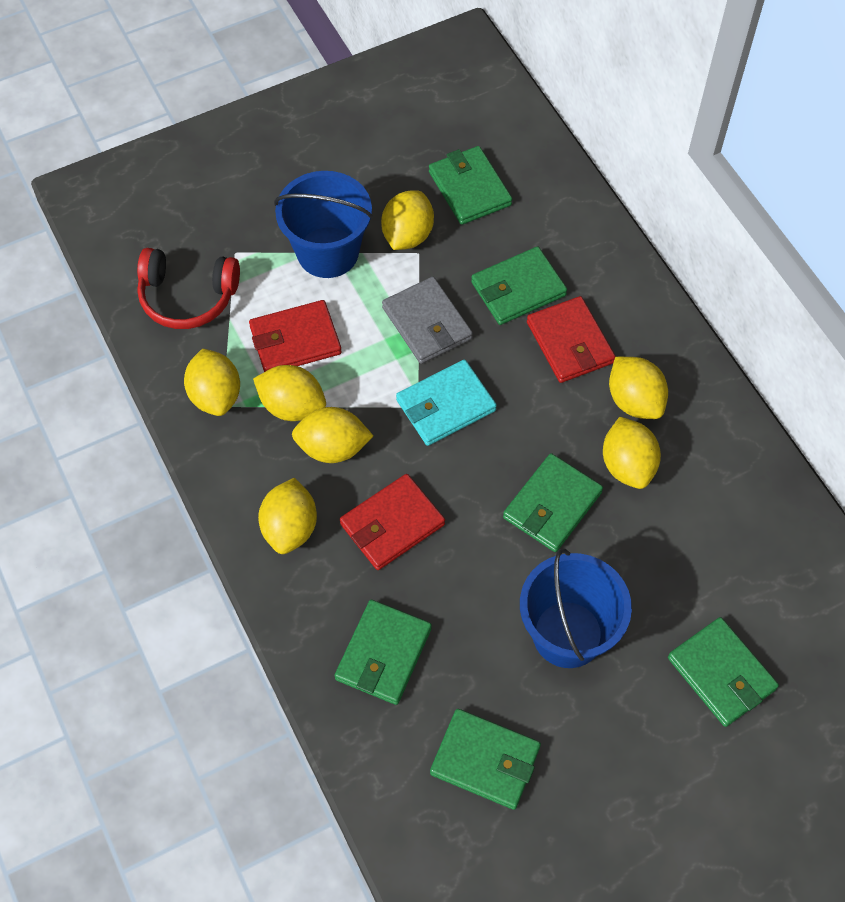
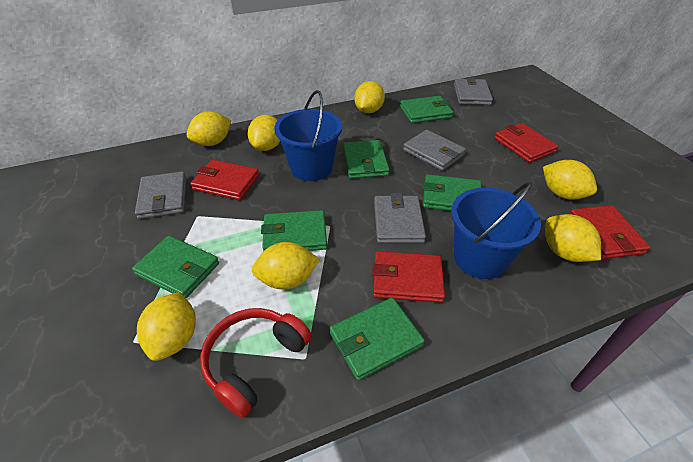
grey wallet: [382,277,473,364] = 1 -> [135,171,186,219] [374,193,426,243] [403,130,466,171] [454,77,493,105] = 4
red wallet: [249,300,342,372] [340,474,445,570] [527,296,616,383] = 3 -> [190,160,259,200] [372,251,445,303] [494,123,558,163] [570,205,650,259] = 4
turquoise wallet: [396,359,497,446] = 1 -> none = 0

